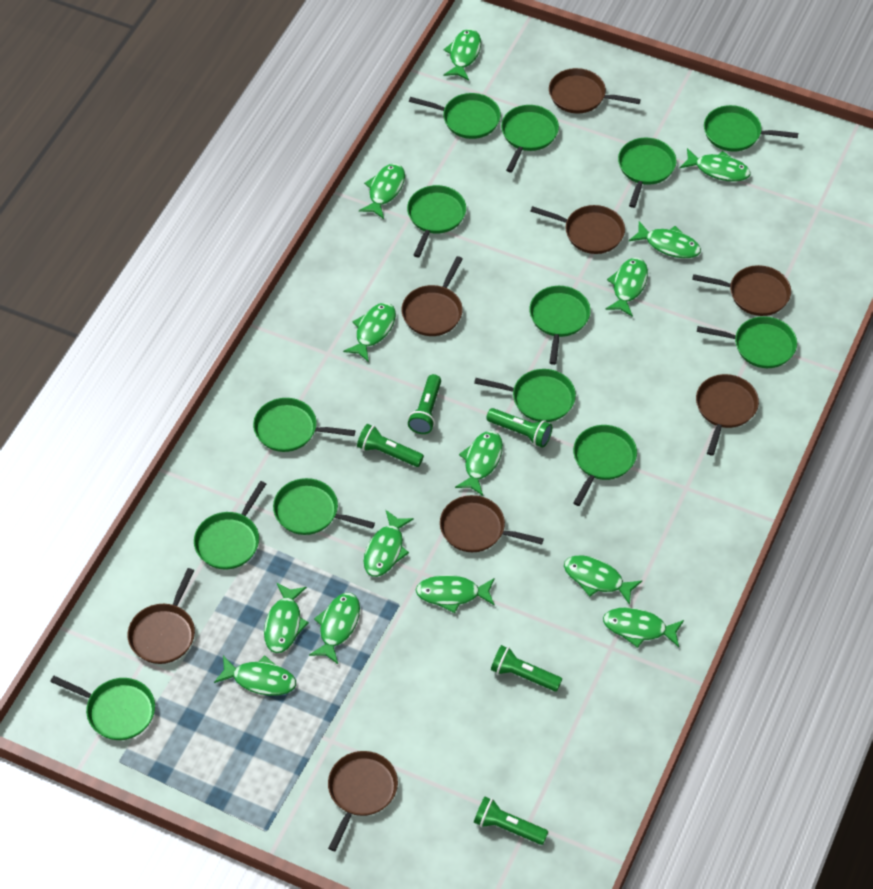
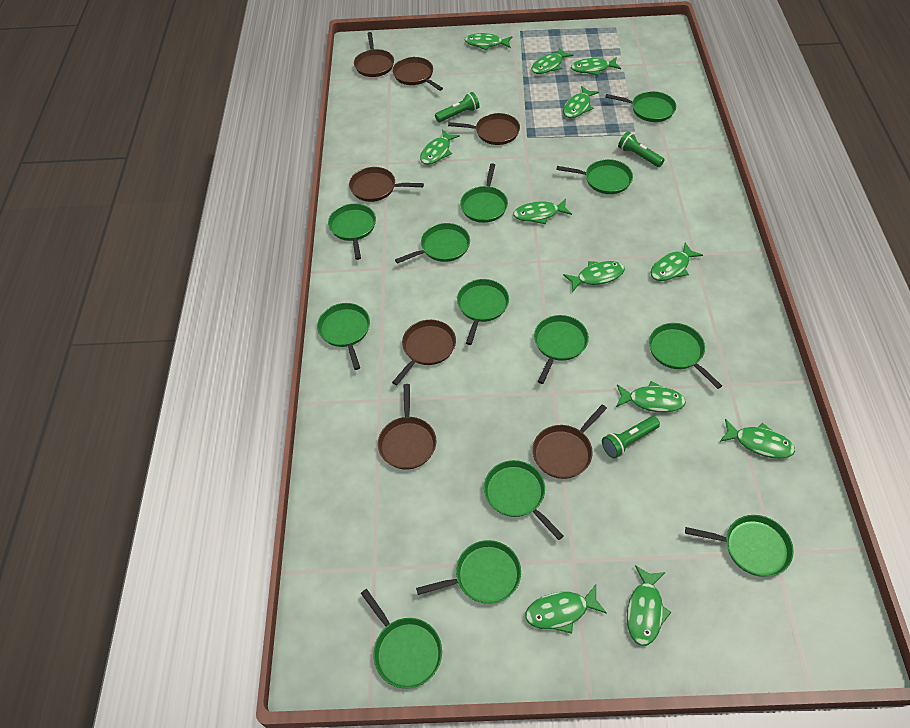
brown pan: [128,568,195,664] [328,751,398,851] [402,256,463,336] [440,495,544,552] [530,205,625,254] [549,68,641,113] [692,265,791,316] [696,374,759,456] = 8 -> [349,167,424,202] [354,32,394,77] [378,384,436,470] [392,57,443,91] [392,320,456,385] [448,113,520,145] [532,404,607,479] = 7
green fish: [214,655,296,696] [264,583,309,653] [309,593,360,664] [343,303,396,362] [359,164,405,219] [364,510,414,577] [416,575,495,613] [444,29,481,80] [455,431,503,496] [564,556,642,605] [603,607,684,648] [605,258,648,317] [629,221,701,258] [680,148,750,182] = 14 -> [420,129,460,165] [465,33,512,50] [513,199,572,224] [525,585,607,634] [531,47,573,74] [563,86,599,118] [563,261,625,292] [571,57,621,76] [616,381,686,412] [627,565,672,646] [651,242,703,281] [720,419,795,459] = 12
green flashlight: [357,424,424,467] [408,374,441,434] [474,796,548,845] [486,408,552,448] [491,645,562,691] = 5 -> [435,92,480,122] [602,416,660,459] [618,131,665,167] = 3

